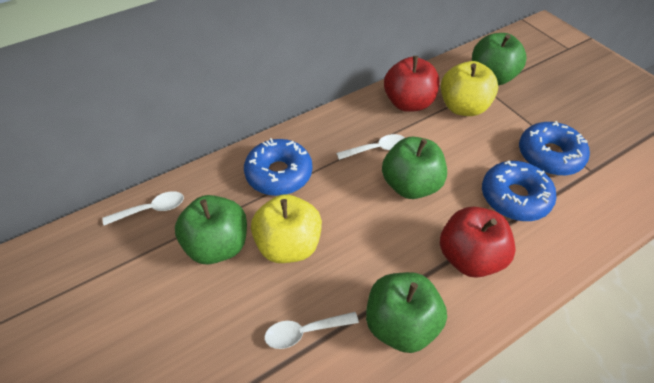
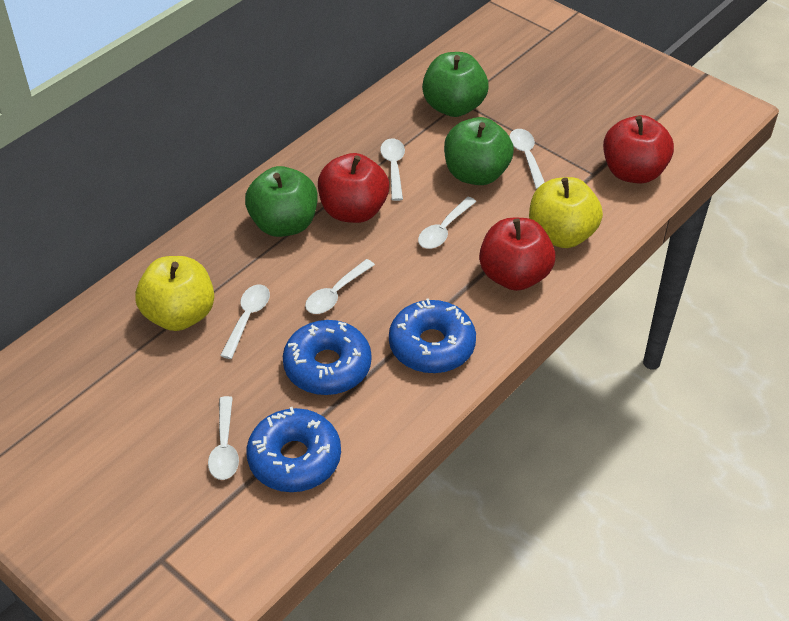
green apple: [175,195,247,264] [366,272,447,353] [382,137,447,199] [472,33,527,85] = 4 -> [245,166,317,237] [422,52,489,117] [444,117,514,185] = 3
red apple: [384,56,439,112] [440,207,516,278] = 2 -> [318,153,389,223] [479,218,555,291] [603,115,674,183] = 3
white spoon: [102,191,184,225] [264,312,359,349] [336,134,405,160] = 3 -> [208,396,239,480] [220,284,270,359] [305,259,375,314] [380,138,405,201] [418,197,476,249] [510,129,545,189] = 6

